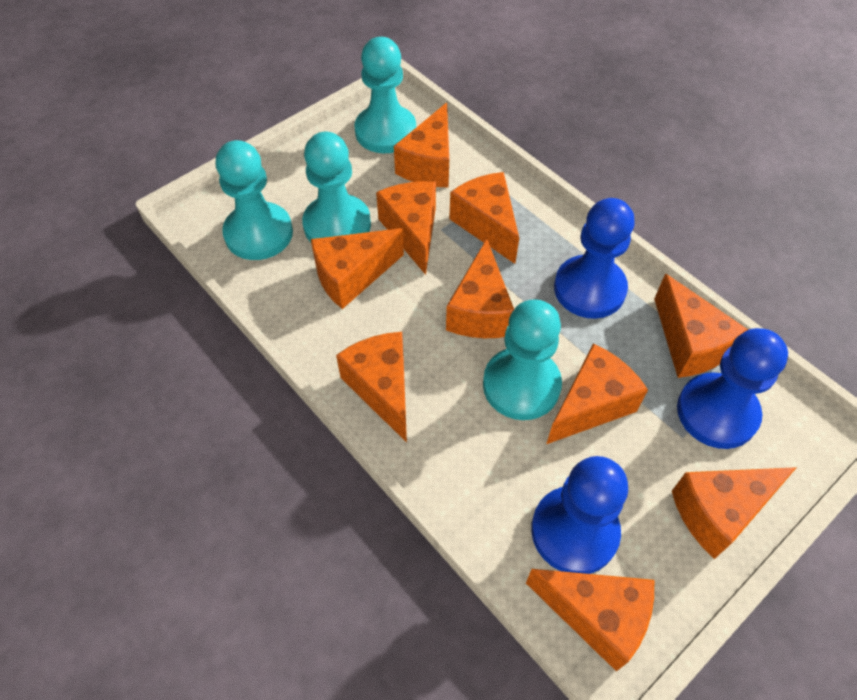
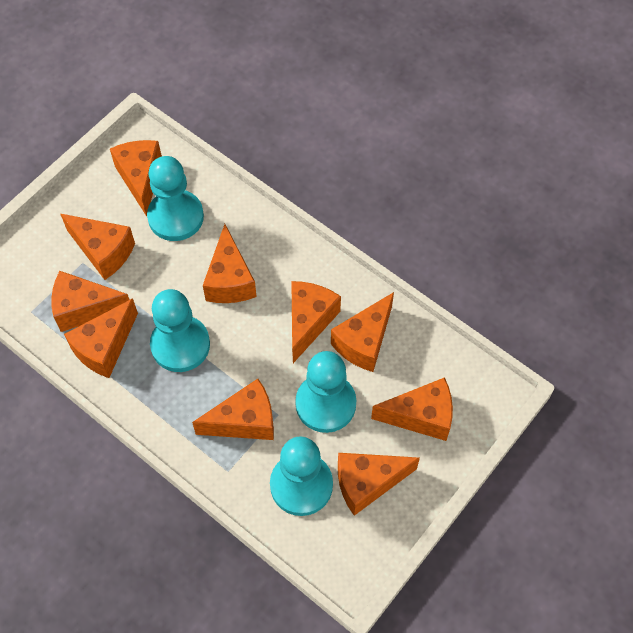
blue pawn: [531,456,628,574] [554,198,635,319] [677,328,788,449] = 3 -> none = 0

